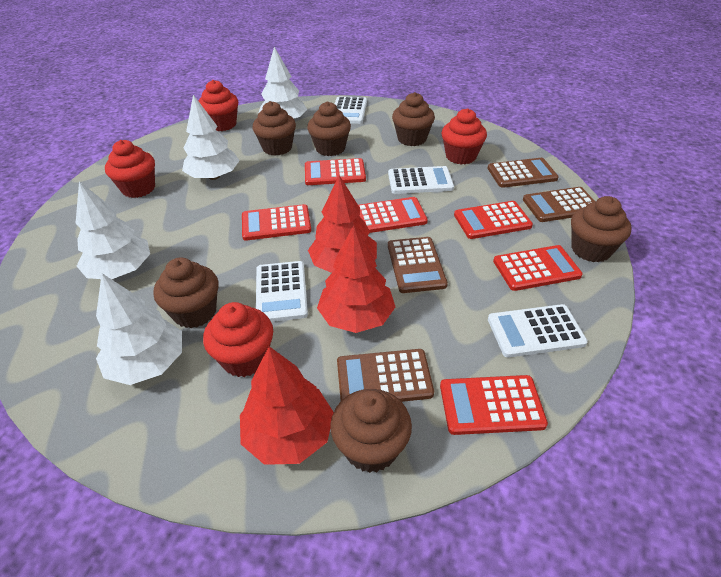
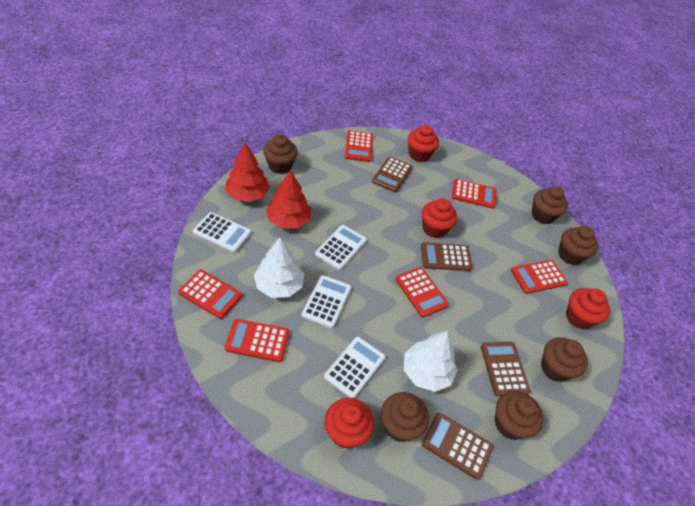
red tree: [240,346,334,465] [308,175,377,273] [317,225,395,333] = 3 -> [225,143,270,202] [266,170,311,229] = 2
white tree: [76,181,150,279] [96,273,182,385] [182,95,240,180] [258,47,307,118] = 4 -> [254,237,304,298] [404,331,457,392] = 2

